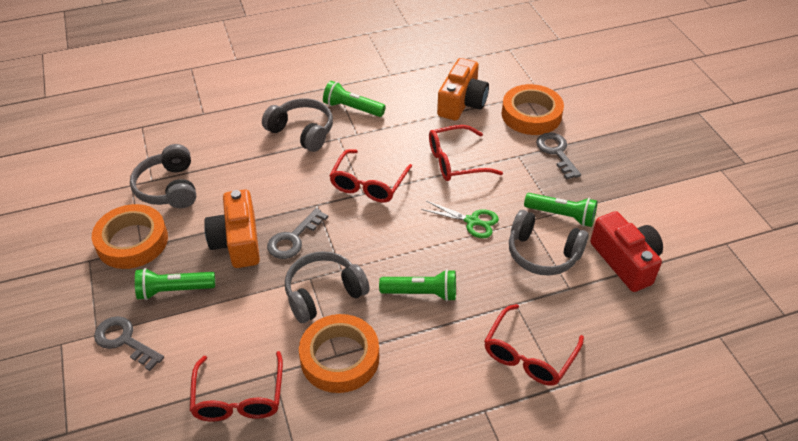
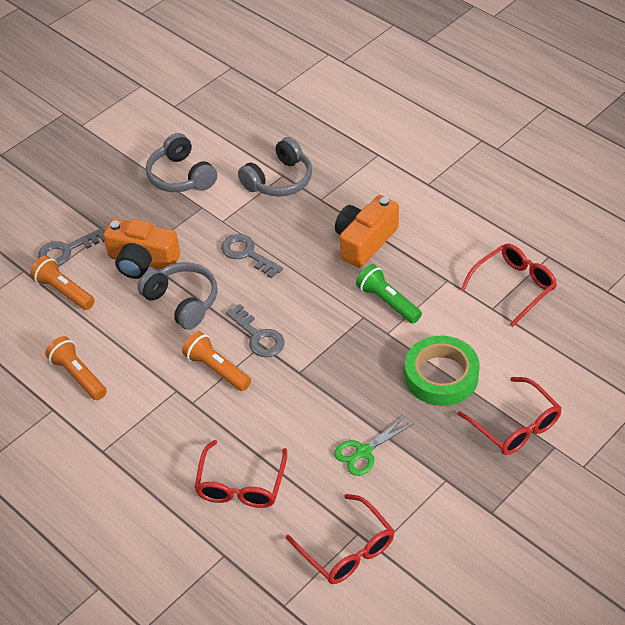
green flashlight: [135,268,215,300] [323,81,386,117] [379,269,456,301] [524,193,598,227] = 4 -> [356,264,422,324] = 1
green tape: none = 0 -> [404,336,480,406] = 1
grey headphones: [130,144,196,208] [262,98,333,152] [285,251,370,323] [509,210,589,276] = 4 -> [137,262,218,330] [146,133,217,192] [238,137,312,197] = 3
orange flashlight: none = 0 -> [30,256,95,310] [45,336,107,400] [182,331,251,391] = 3
orange tape: [92,204,168,269] [299,314,379,393] [502,84,564,135] = 3 -> none = 0
red camera: [590,211,663,292] = 1 -> none = 0

